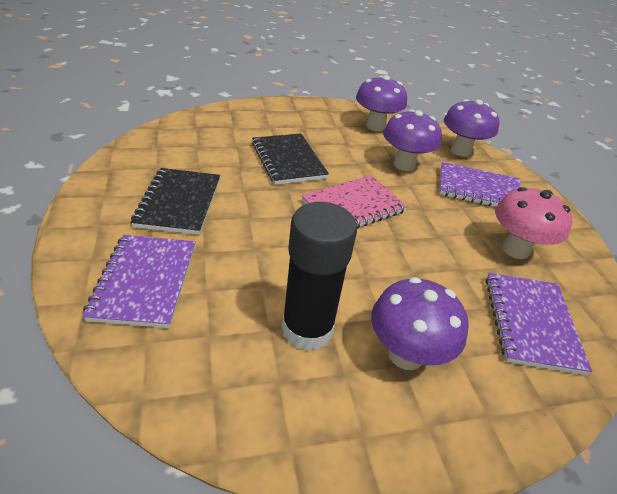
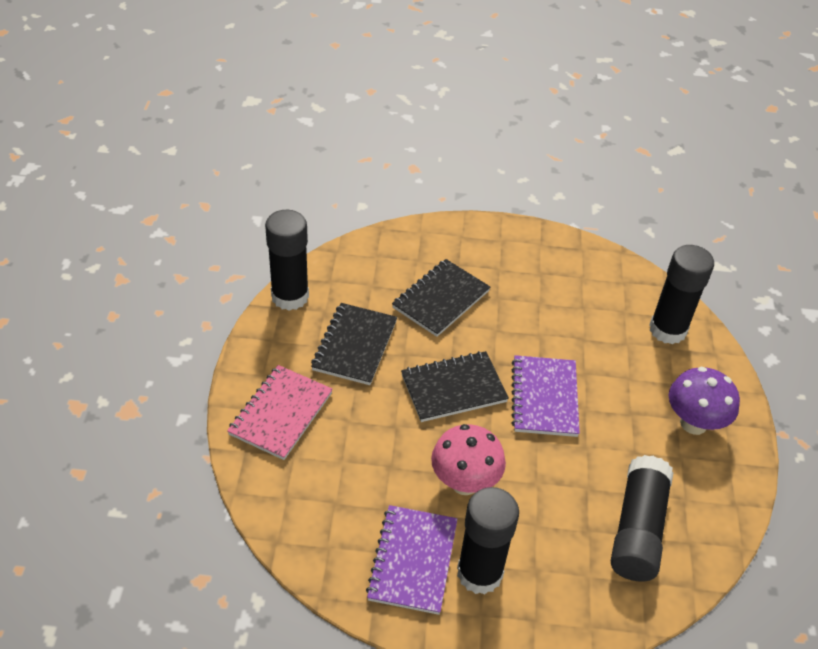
black glue stick: [282,202,357,351] = 1 -> [265,210,309,311] [457,487,519,595] [611,455,673,582] [649,245,714,344] = 4
black notebook: [131,168,220,235] [252,134,329,185] = 2 -> [311,303,397,385] [392,259,490,337] [401,351,509,422] = 3
purple mushroom: [356,75,407,131] [371,277,468,370] [383,110,442,171] [444,99,499,157] = 4 -> [669,367,740,435] = 1
purple notebook: [82,235,195,328] [440,162,521,207] [486,273,592,375] = 3 -> [366,505,457,615] [512,355,580,437] = 2

